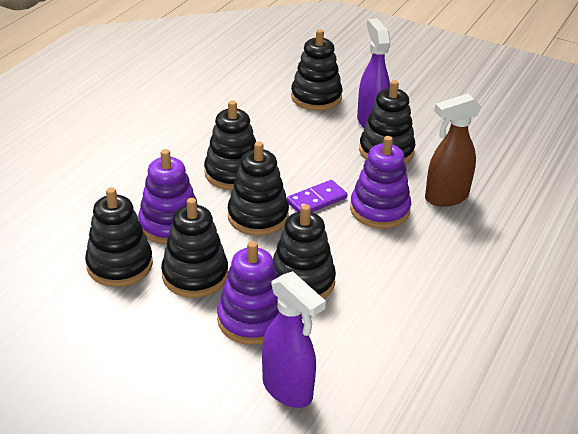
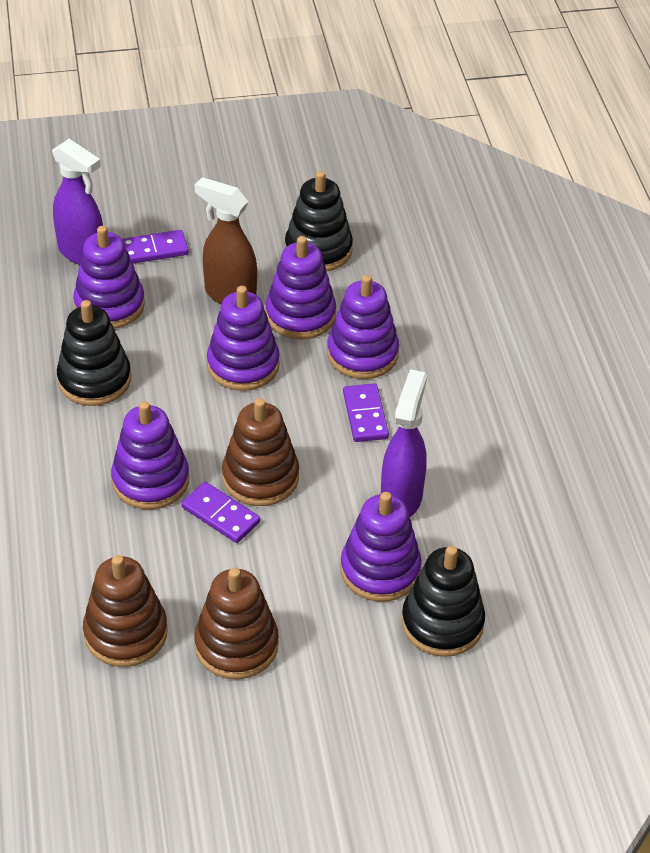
black stacking toy: [85,187,153,287] [161,198,228,298] [204,100,256,190] [228,142,289,236] [273,204,336,299] [291,29,342,111] [359,80,415,164] = 7 -> [57,300,131,406] [285,171,353,272] [401,546,485,657] = 3
brown stacking toy: none = 0 -> [83,555,168,667] [194,568,279,679] [222,398,299,506] = 3
purple domino: [287,180,347,212] = 1 -> [122,230,189,263] [181,482,260,543] [343,383,389,442] = 3
purple stacking toy: [138,149,198,245] [217,241,279,345] [350,136,411,229] = 3 -> [73,226,145,329] [111,401,189,509] [207,286,280,391] [266,236,336,339] [327,275,399,379] [340,492,422,602] = 6

